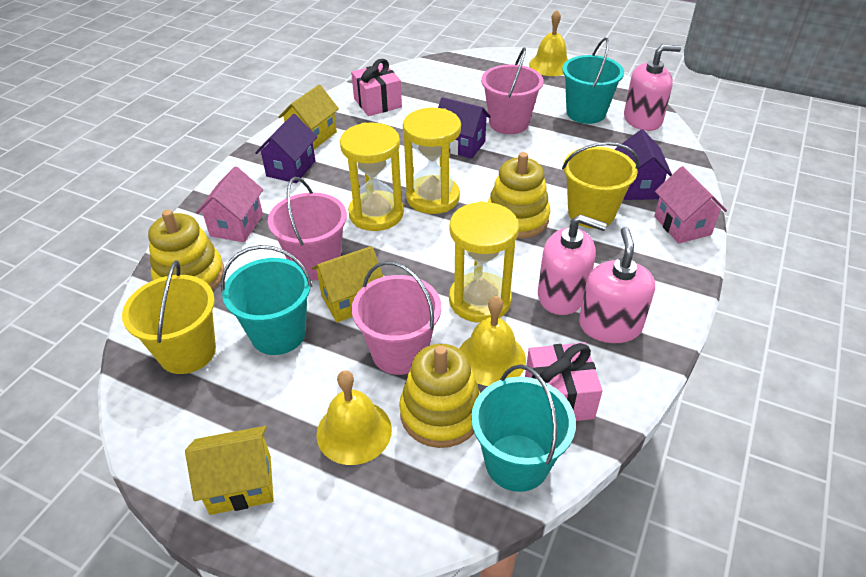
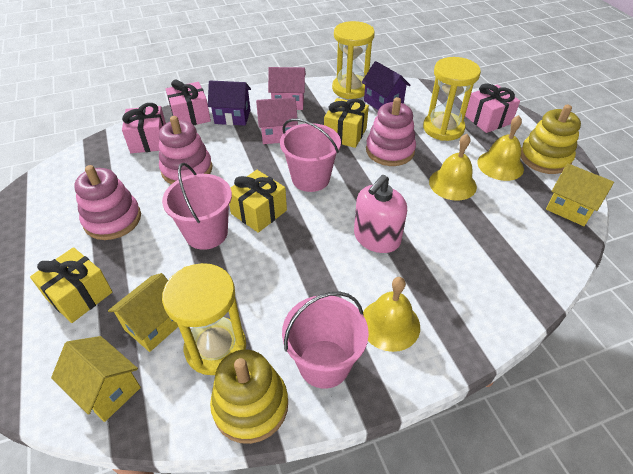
pink gift: [351,59,402,116] [525,343,603,421] = 2 -> [122,103,166,153] [166,79,211,125] [465,83,520,133] = 3
pink soap dispenser: [538,214,607,315] [579,227,655,343] [624,44,681,131] = 3 -> [354,175,407,253] = 1
pink stacking toy: none = 0 -> [74,165,141,240] [159,116,212,184] [366,97,416,166] = 3
purple house: [255,114,317,183] [438,97,491,159] [615,129,672,200] = 3 -> [208,81,251,126] [361,61,411,110] = 2
turquoise bucket: [221,245,312,355] [471,364,576,492] [562,38,624,124] = 3 -> none = 0
yellow bucket: [122,260,216,374] [562,142,639,229] = 2 -> none = 0
yellow gift: none = 0 -> [30,247,113,323] [229,170,287,233] [324,98,369,148] = 3
yellow stacking toy: [148,209,224,291] [399,344,480,448] [488,152,550,239] = 3 -> [210,350,288,444] [521,105,581,174] = 2

